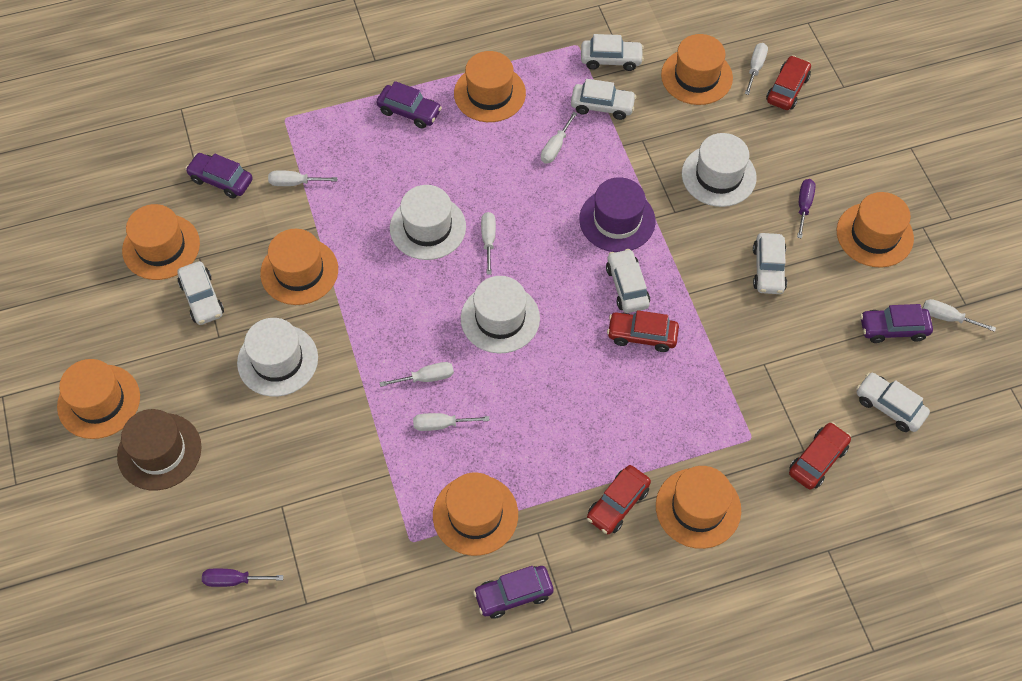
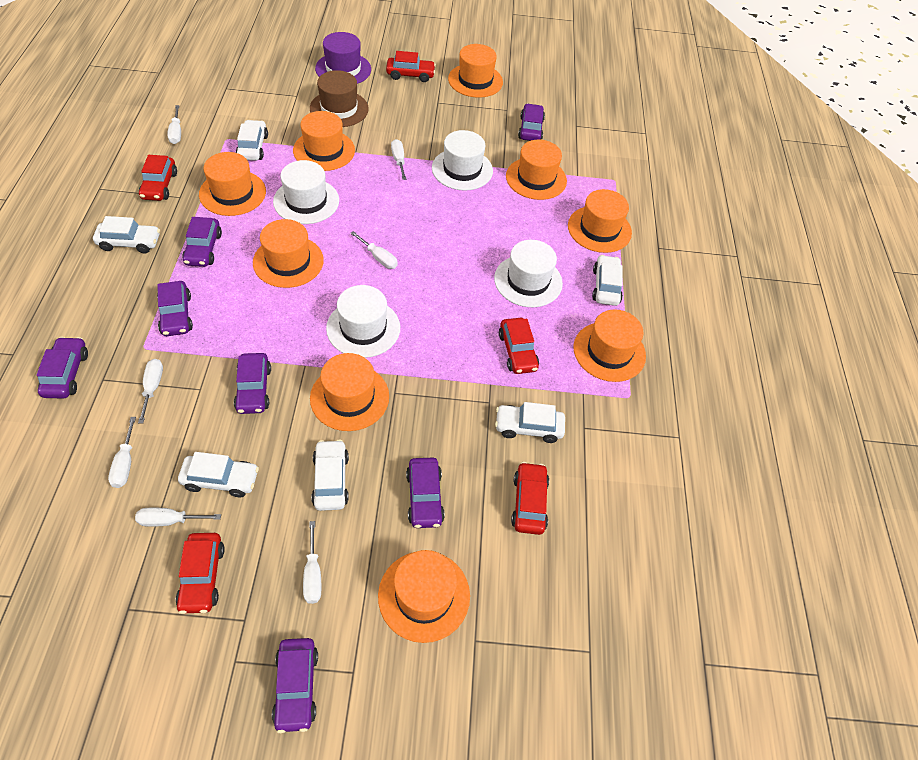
orange hat: [57,359,140,439] [122,204,200,280] [260,229,338,305] [433,473,518,556] [454,51,526,122] [656,466,741,549] [661,34,733,105] [837,192,914,268] = 8 -> [199,152,266,216] [253,219,324,288] [293,111,355,171] [310,353,389,431] [378,550,470,643] [448,44,503,98] [506,140,567,200] [568,189,632,253] [573,309,646,382] = 9
purple car: [185,153,253,199] [377,81,442,129] [473,566,554,619] [860,304,933,343] = 4 -> [36,337,88,399] [157,281,193,336] [182,217,222,267] [234,353,271,414] [272,638,318,733] [406,458,445,528] [518,103,545,141] = 7
purple screwdriver: [202,568,284,587] [797,179,816,239] = 2 -> none = 0
red car: [587,465,651,534] [607,310,679,352] [766,55,811,110] [789,422,851,490] = 4 -> [139,155,177,201] [176,533,225,614] [386,51,436,82] [499,318,539,374] [511,462,549,535] = 5

